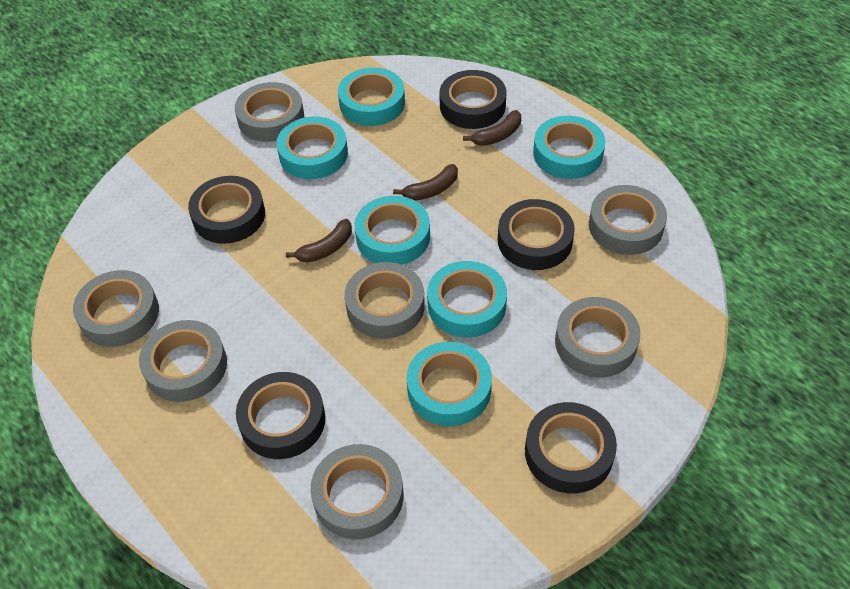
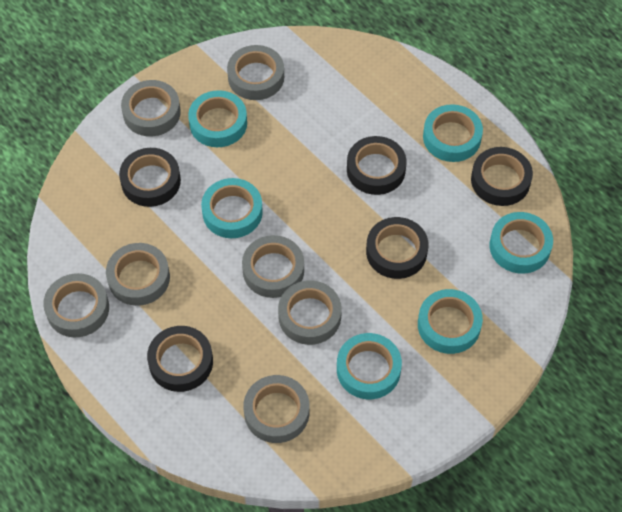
brown banana: [286,219,352,263] [393,164,458,201] [463,110,521,146] = 3 -> none = 0

